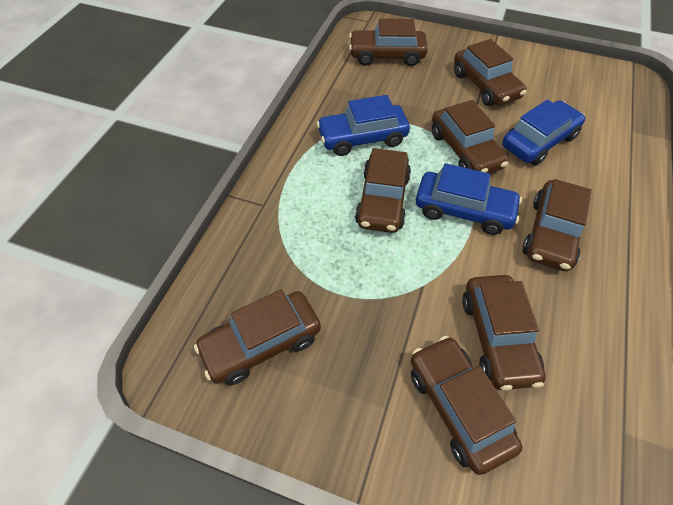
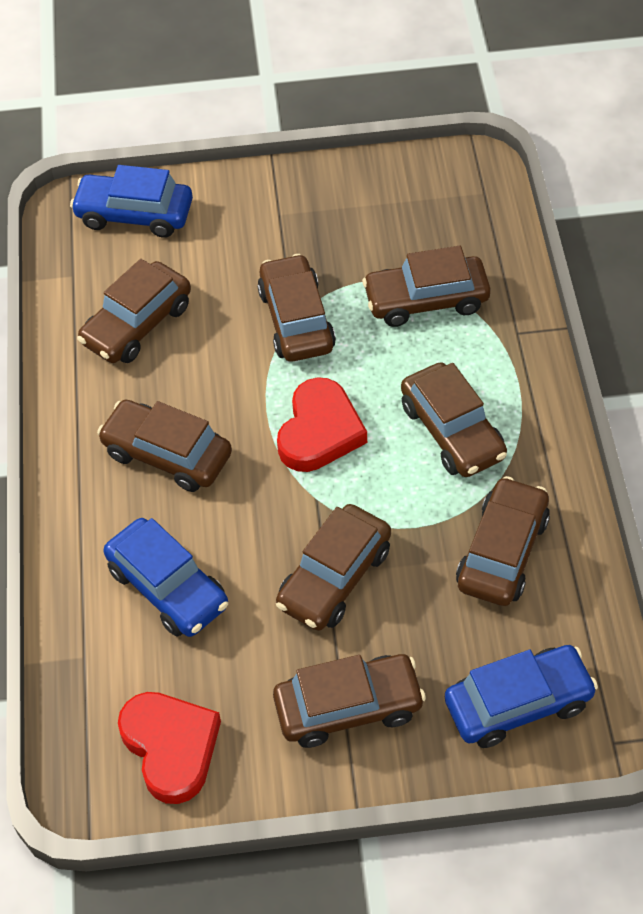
red heart: none = 0 -> [118,692,221,804] [277,377,367,472] = 2

